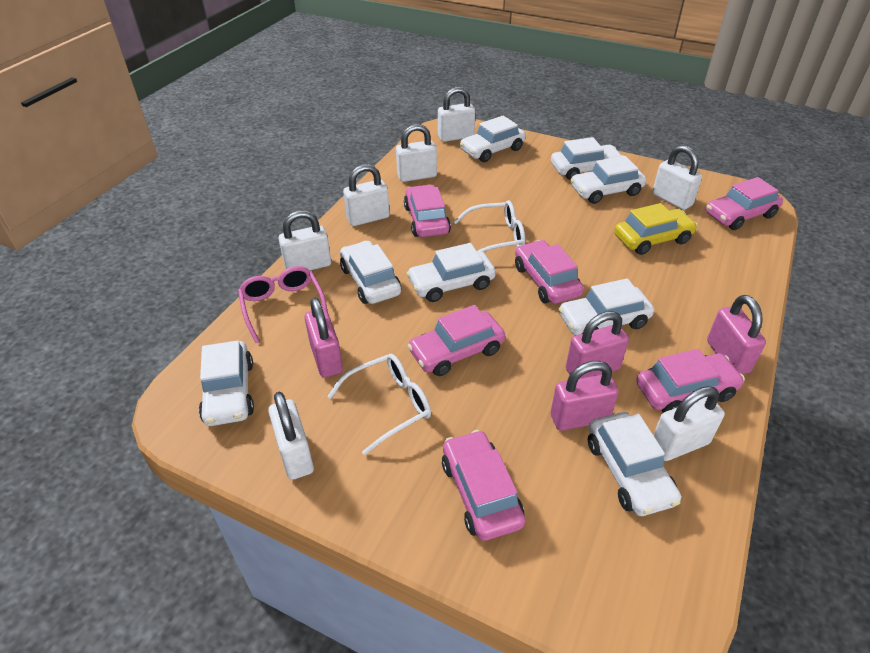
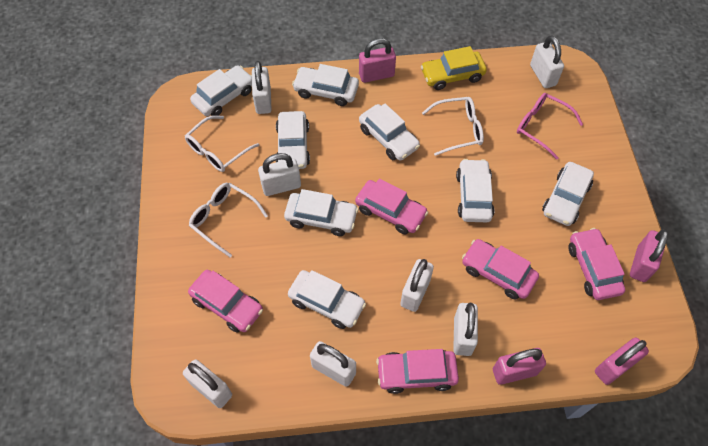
pink car: [404,184,451,237] [407,305,505,376] [442,430,525,541] [515,240,584,304] [636,349,745,413] [706,177,783,230] = 6 -> [188,270,263,333] [355,179,428,234] [376,349,459,394] [462,239,539,299] [568,228,625,300] = 5
white glasses: [327,354,431,455] [454,200,525,252] = 2 -> [185,115,259,172] [189,183,268,257] [422,97,484,156] = 3

